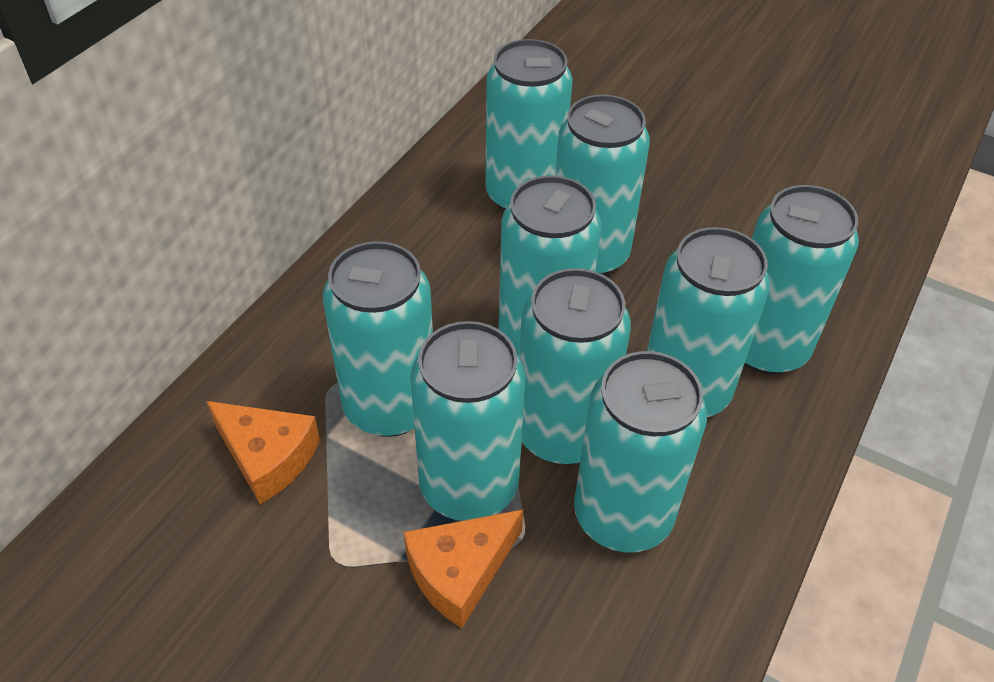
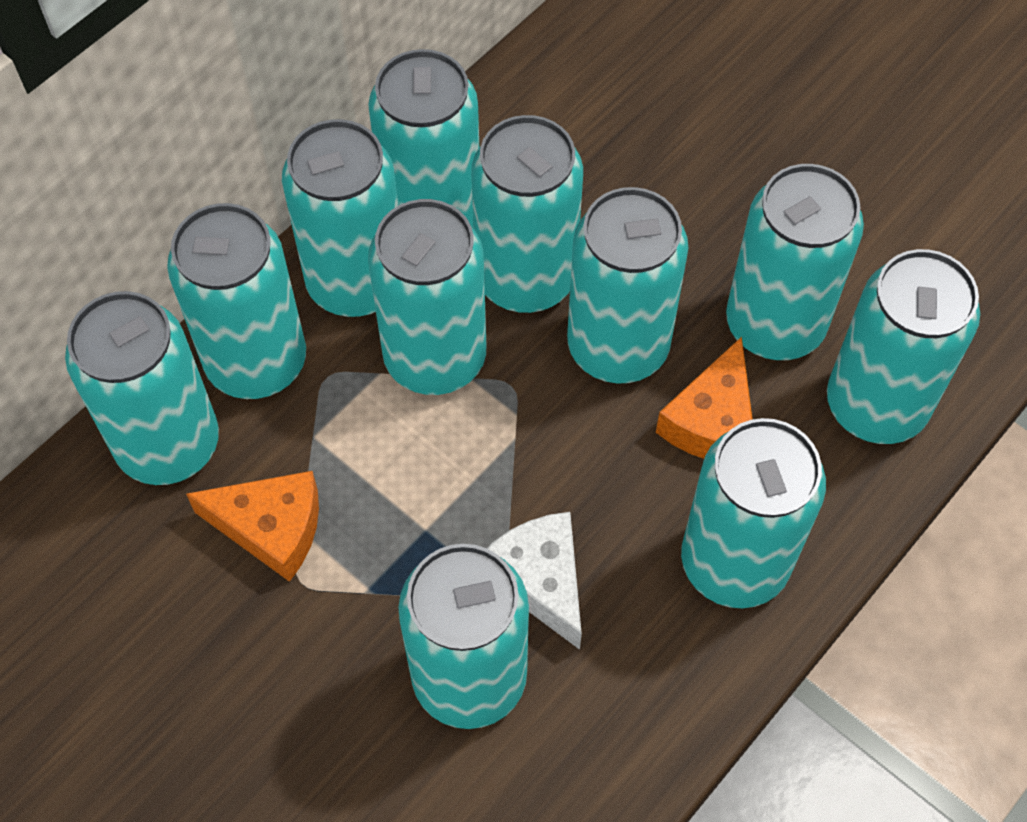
turquoise can: [323,241,433,437] [410,321,526,521] [485,39,573,211] [499,175,602,356] [519,268,631,465] [555,95,650,275] [574,351,707,553] [647,227,770,417] [744,185,859,374] = 9 -> [65,291,219,485] [167,203,306,399] [282,119,398,317] [368,49,479,227] [368,199,486,395] [398,544,529,729] [471,115,583,313] [567,187,688,384] [681,418,826,608] [726,164,864,360] [827,249,980,444] = 11
white cheese: none = 0 -> [487,512,582,650] = 1

